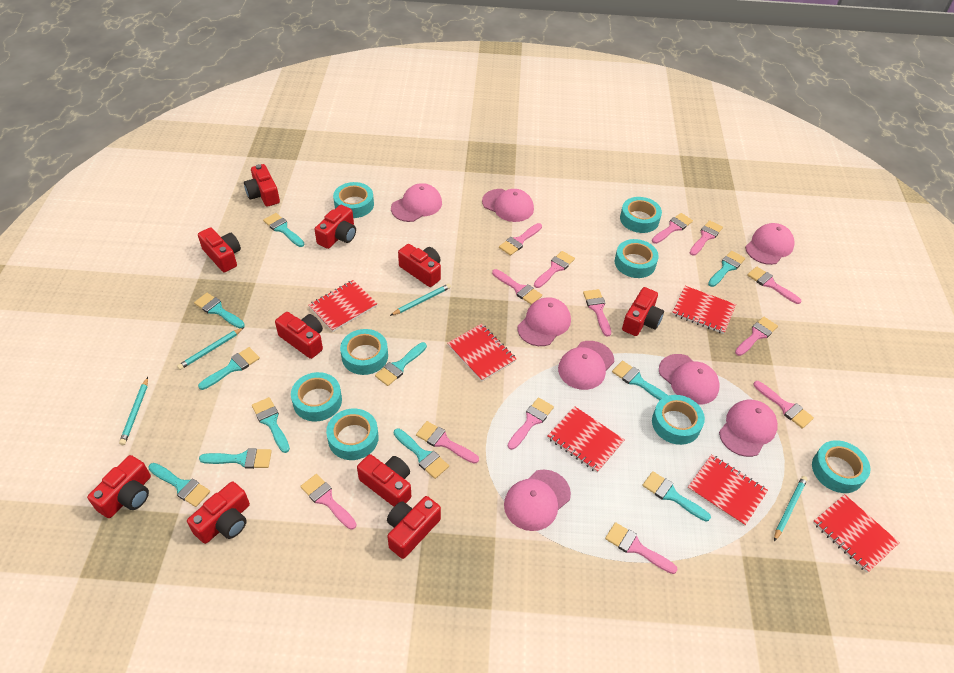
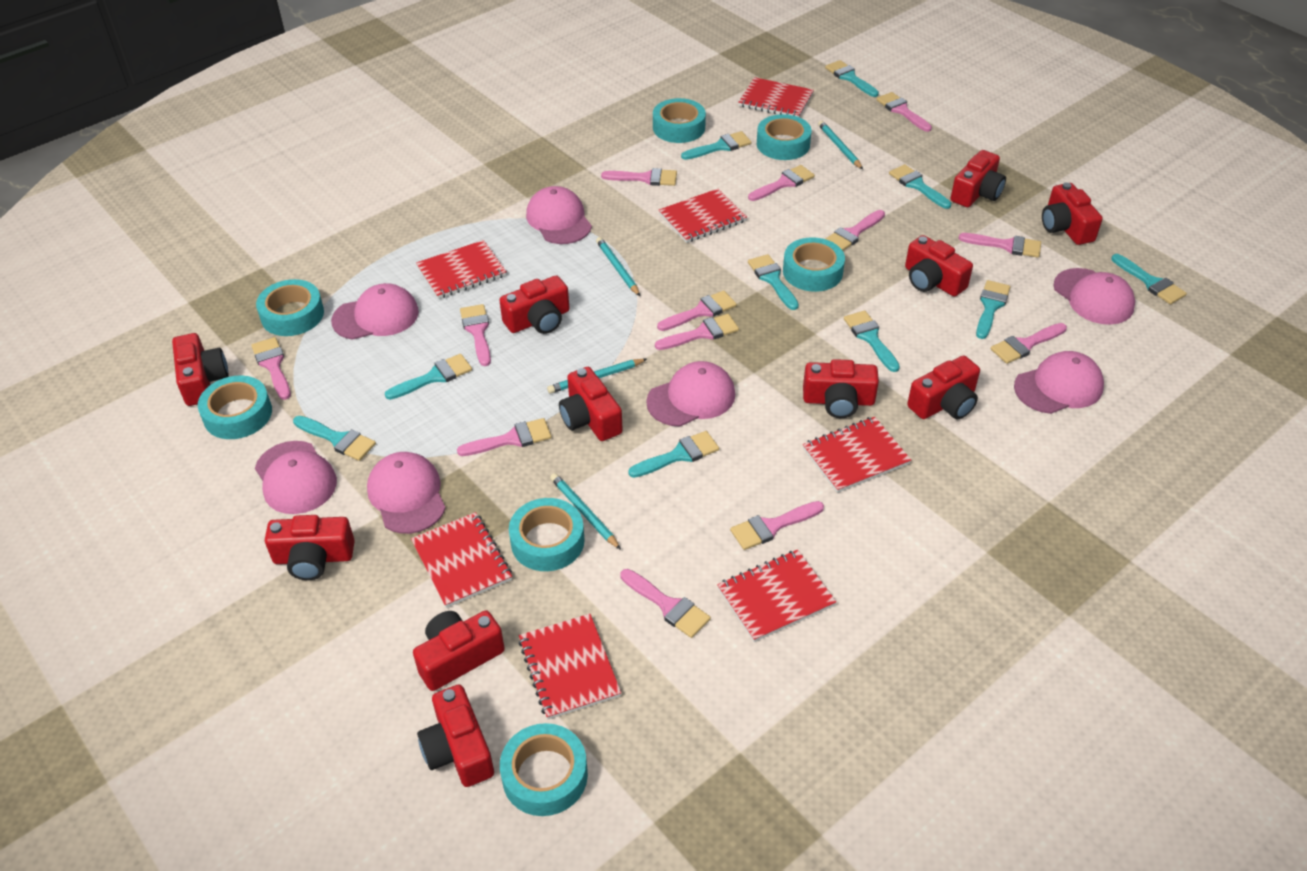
pink cap: [391,183,442,222] [482,189,534,222] [504,469,571,531] [517,297,571,346] [558,341,614,390] [659,354,720,405] [719,400,778,457] [745,223,795,265] = 8 -> [255,441,337,514] [331,283,419,340] [367,452,446,534] [526,186,592,244] [646,361,735,427] [1014,351,1104,414] [1054,268,1135,325] = 7
red camera: [87,455,151,518] [187,481,250,544] [198,228,241,272] [244,164,280,207] [275,312,323,359] [314,205,356,249] [357,454,411,507] [387,496,441,559] [398,244,441,287] [622,287,664,336] = 10 -> [172,333,229,406] [265,515,355,580] [413,610,505,691] [417,684,494,787] [499,275,569,334] [559,367,623,441] [803,359,879,418] [905,235,973,297] [907,356,980,420] [951,150,1006,207] [1042,182,1103,245] = 11
red notebook: [308,280,377,332] [448,324,516,382] [547,406,624,473] [672,286,736,334] [687,454,768,526] [813,494,900,573] = 6 -> [411,512,512,608] [416,240,507,299] [518,614,621,719] [659,188,747,243] [717,550,836,642] [738,77,814,117] [803,417,911,493] = 7
turquoise brush: [148,463,210,507] [194,293,245,328] [198,347,260,390] [199,448,272,469] [252,397,290,453] [263,213,304,247] [375,342,427,386] [394,428,449,479] [612,361,668,400] [642,471,711,521] [708,251,745,287] = 11 -> [293,416,376,461] [385,354,472,400] [628,431,719,478] [681,131,752,160] [748,254,799,310] [825,60,879,97] [844,311,900,372] [889,164,951,209] [976,280,1010,339] [1111,254,1187,304] = 10
turquoise tape: [291,372,342,421] [326,408,379,460] [333,182,374,218] [340,329,388,375] [615,239,659,278] [620,197,662,233] [652,395,705,445] [812,440,870,493] = 8 -> [198,376,272,439] [256,279,324,336] [500,723,588,816] [509,498,585,571] [653,98,706,143] [757,114,812,160] [783,237,845,292] = 7

